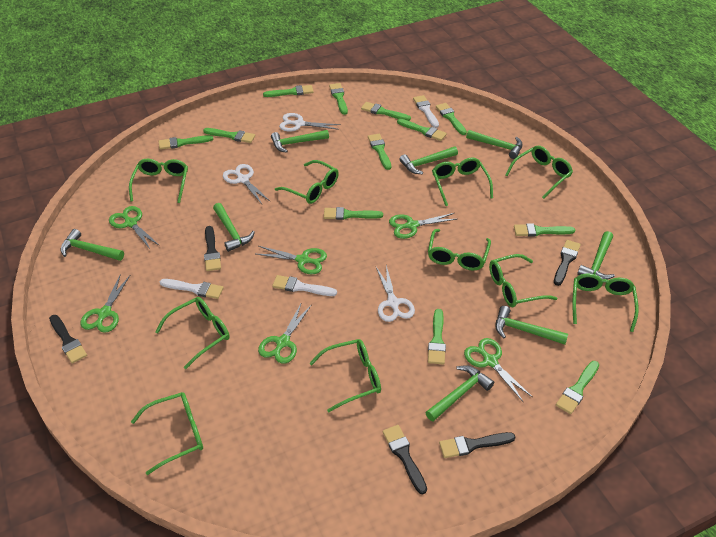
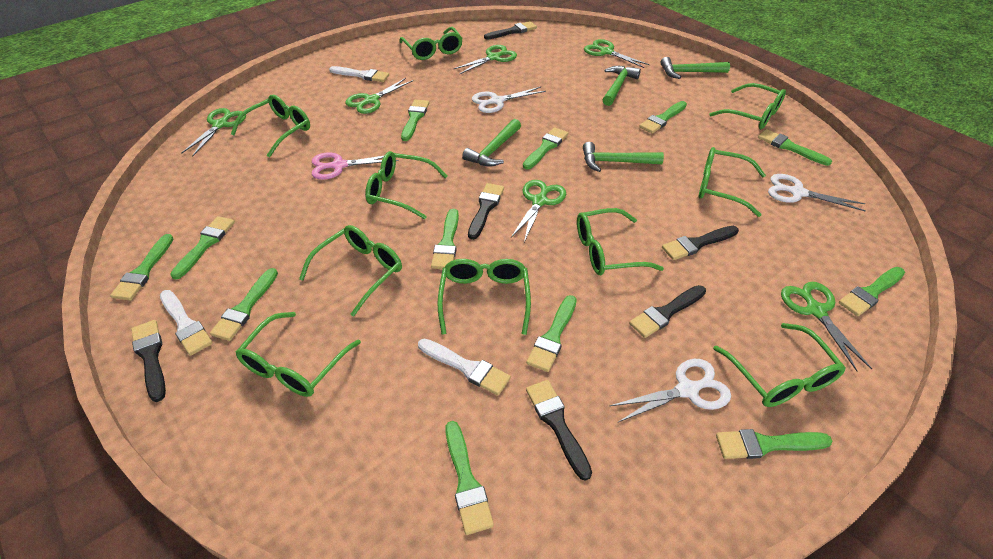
black brush: [49,315,87,363] [204,226,221,271] [383,425,427,494] [439,432,515,458] [554,240,581,286] = 5 -> [131,320,166,402] [468,183,504,240] [484,21,537,40] [526,380,592,481] [629,285,706,338] [662,226,739,260] = 6
green hammer: [60,229,124,261] [213,203,255,252] [271,130,329,153] [399,147,458,174] [425,365,494,421] [466,130,523,159] [495,306,568,345] [577,231,615,280] = 8 -> [462,119,521,167] [583,142,664,172] [603,66,641,106] [661,57,730,79] = 4
pink scissors: none = 0 -> [312,152,398,180] = 1

